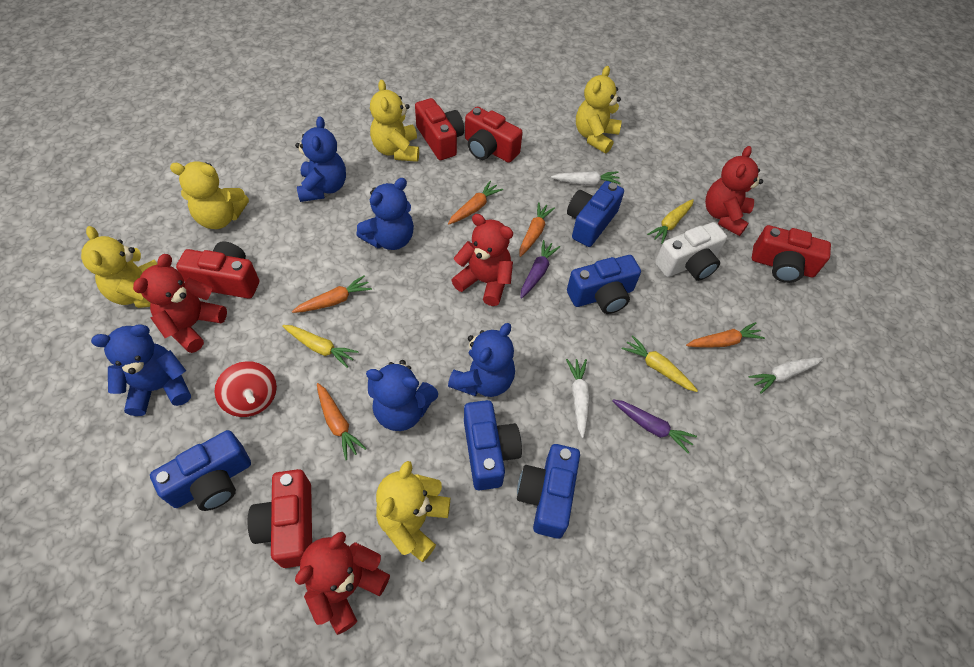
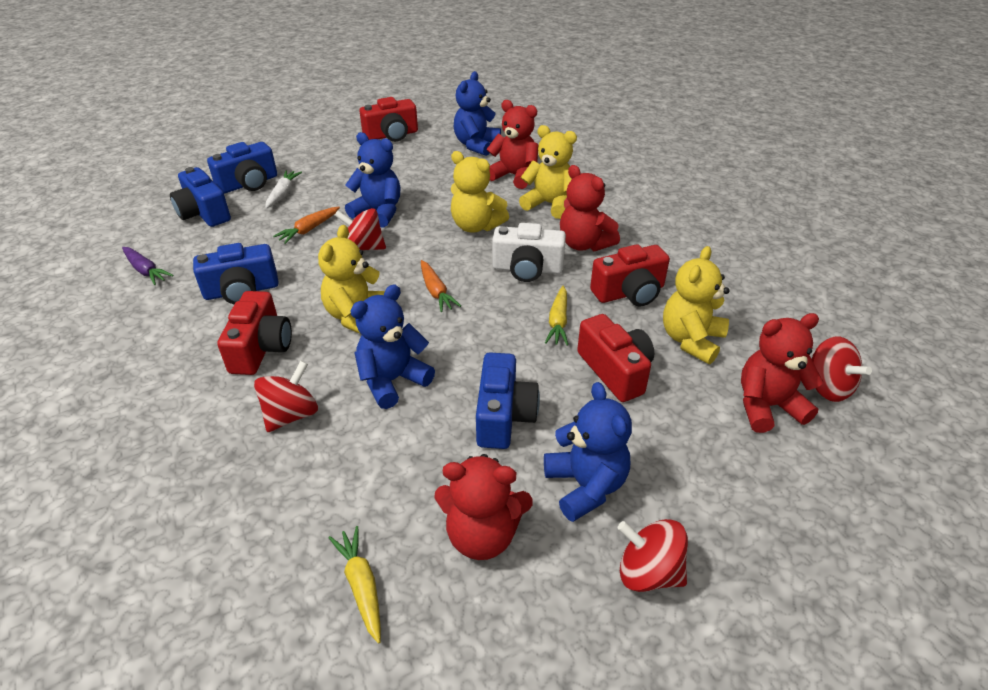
blue camera: [150,430,251,511] [464,400,522,491] [517,444,580,539] [567,181,624,247] [567,255,641,314] = 5 -> [170,167,231,227] [193,243,278,304] [207,142,277,193] [476,353,540,449] = 4
blue teddy bear: [91,324,191,416] [295,116,346,202] [356,178,414,250] [366,360,438,431] [448,323,515,397] = 5 -> [345,132,401,228] [350,285,435,409] [454,71,501,156] [544,382,632,522] = 4
orange carrot: [292,275,372,313] [317,383,367,460] [448,181,503,225] [519,202,555,257] [686,322,765,348] = 5 -> [273,207,340,244] [421,260,461,312] = 2
purple carrot: [520,240,560,299] [612,399,697,454] = 2 -> [122,247,174,285] = 1
red camera: [176,241,259,299] [248,469,312,568] [415,98,464,160] [465,107,523,163] [752,225,831,283] = 5 -> [217,291,292,375] [360,97,418,142] [577,314,654,402] [590,244,670,307] = 4
red spinning top: [215,361,277,417] = 1 -> [254,361,318,432] [335,208,386,250] [618,519,688,592] [811,337,872,402] = 4
white carrot: [551,171,621,185] [566,359,590,438] [749,358,823,394] = 3 -> [265,171,302,209] = 1
yellow carrot: [282,325,359,368] [622,335,698,392] [647,199,694,244] = 3 -> [328,526,381,643] [545,286,568,346] = 2
yellow teddy bear: [81,226,157,308] [170,161,249,229] [370,80,419,162] [376,461,450,562] [576,66,622,153] = 5 -> [318,225,385,334] [451,151,509,233] [519,125,577,219] [663,246,730,364] = 4

